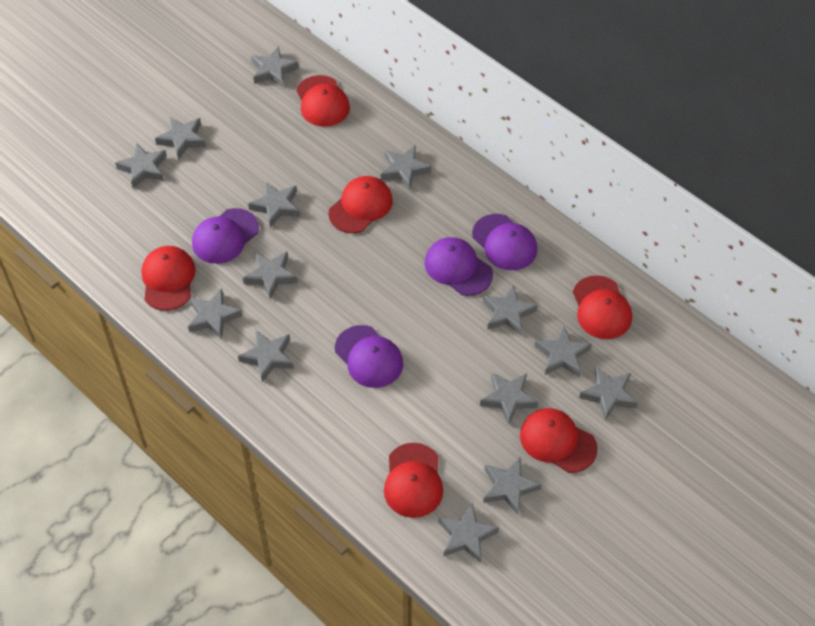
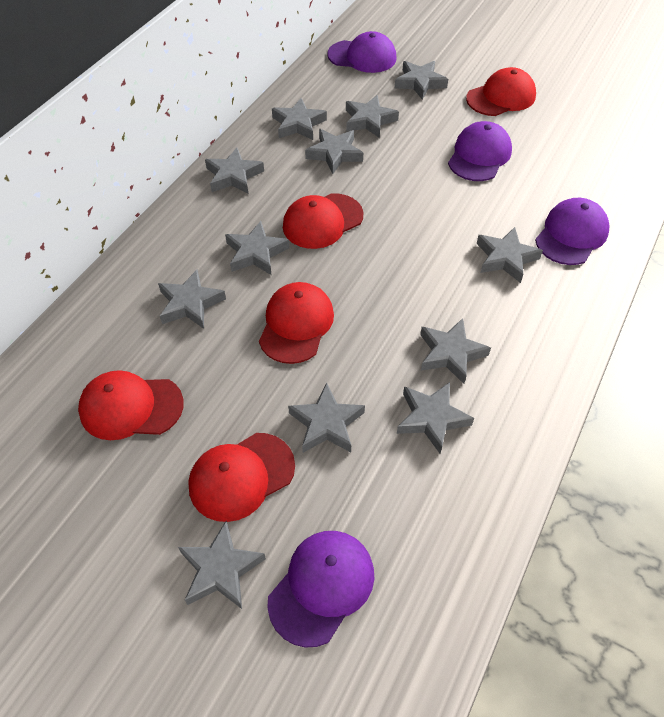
grey star: [115,143,167,188] [155,117,206,160] [188,289,242,340] [238,330,294,382] [243,251,298,300] [248,182,300,228] [251,46,299,88] [381,146,431,190] [438,503,499,563] [480,372,538,425] [483,285,538,335] [483,457,542,515] [535,325,592,377] [579,367,638,420] = 14 -> [158,269,226,329] [178,521,266,609] [205,147,264,194] [225,221,290,275] [272,98,327,140] [288,382,365,453] [305,129,363,174] [346,95,399,138] [395,61,448,100] [397,382,474,453] [420,318,491,384] [477,227,543,283] = 12
red cap: [142,246,196,311] [296,75,350,127] [328,176,393,233] [384,443,443,518] [520,408,598,473] [573,275,632,339] = 6 -> [78,370,184,440] [188,433,295,522] [259,282,334,364] [283,193,364,249] [466,67,536,116] = 5

